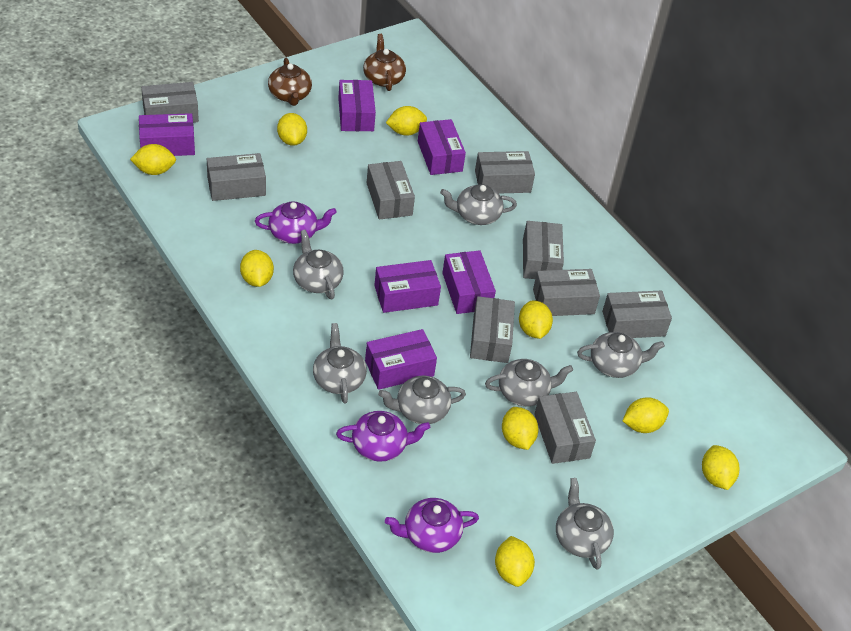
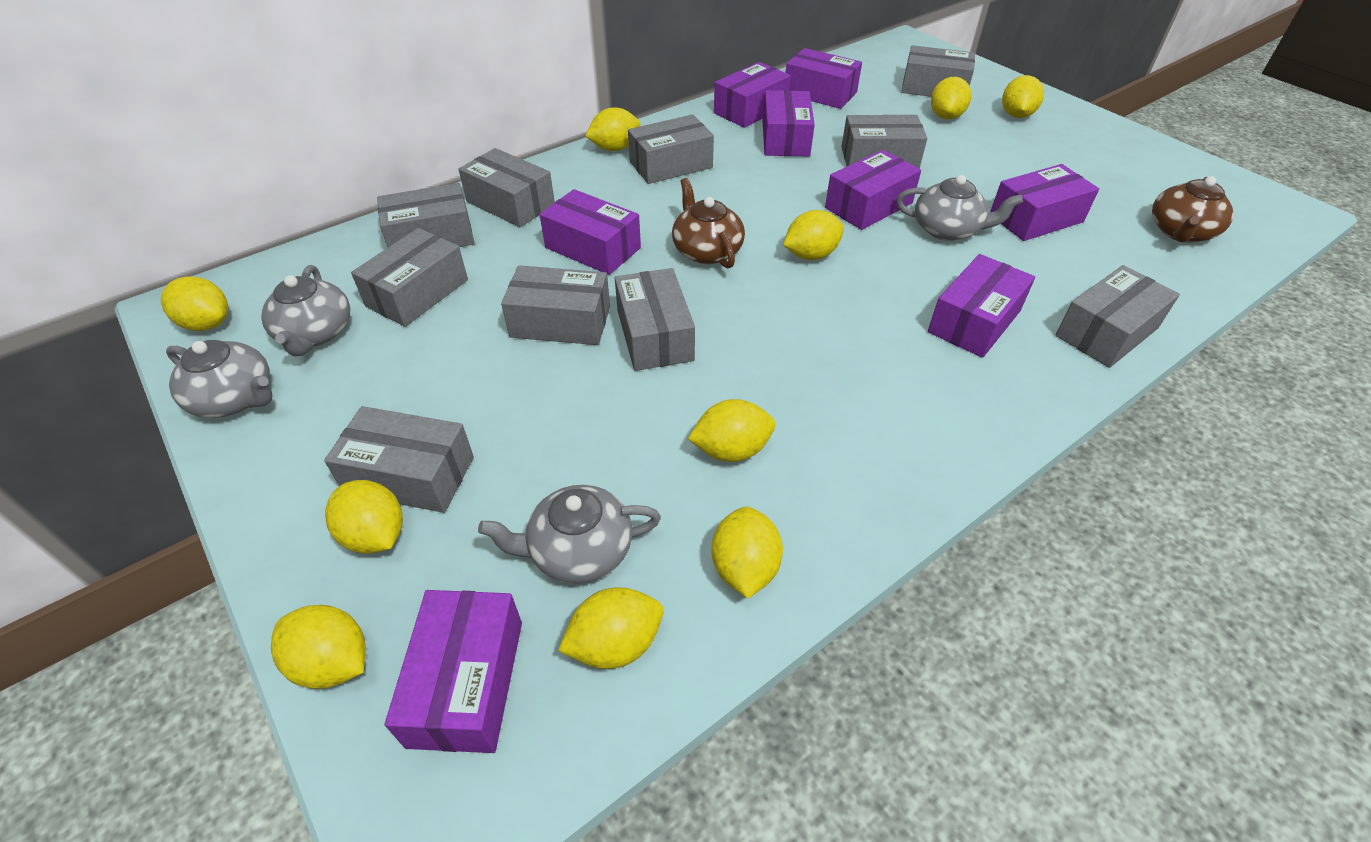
grey box: [141,82,199,123] [207,153,266,201] [367,161,415,219] [470,296,515,363] [475,151,535,194] [523,221,564,279] [533,269,600,316] [534,392,596,464] [602,290,672,338] = 9 -> [324,406,474,513] [351,228,468,327] [377,183,475,247] [458,148,555,227] [501,265,610,345] [615,268,695,371] [628,114,714,184] [841,115,927,169] [901,45,975,97] [1056,265,1180,368] = 10
grey teapot: [293,230,344,299] [313,323,367,404] [378,376,466,424] [440,184,517,225] [485,359,573,406] [556,478,614,569] [577,332,665,378] = 7 -> [166,340,273,418] [261,265,350,356] [478,485,661,584] [896,175,1023,241] = 4
purple box: [139,113,195,156] [338,80,376,131] [365,329,437,390] [374,260,441,313] [418,119,466,175] [442,250,496,314] = 6 -> [385,590,522,753] [540,189,641,275] [714,62,791,128] [763,90,815,157] [786,48,862,109] [825,150,921,230] [928,254,1035,358] [990,164,1099,241] = 8
purple teapot: [255,201,337,244] [336,411,430,462] [385,498,479,553] = 3 -> none = 0
yellow lemon: [130,144,176,175] [240,250,274,287] [277,113,307,146] [386,106,427,136] [495,536,535,587] [502,407,538,450] [519,300,553,339] [623,397,669,433] [702,445,739,490] = 9 -> [161,276,228,331] [271,605,366,689] [325,480,403,554] [558,587,663,669] [585,107,640,151] [688,399,775,462] [711,507,783,598] [783,210,844,260] [931,77,971,119] [1002,75,1044,118] = 10

